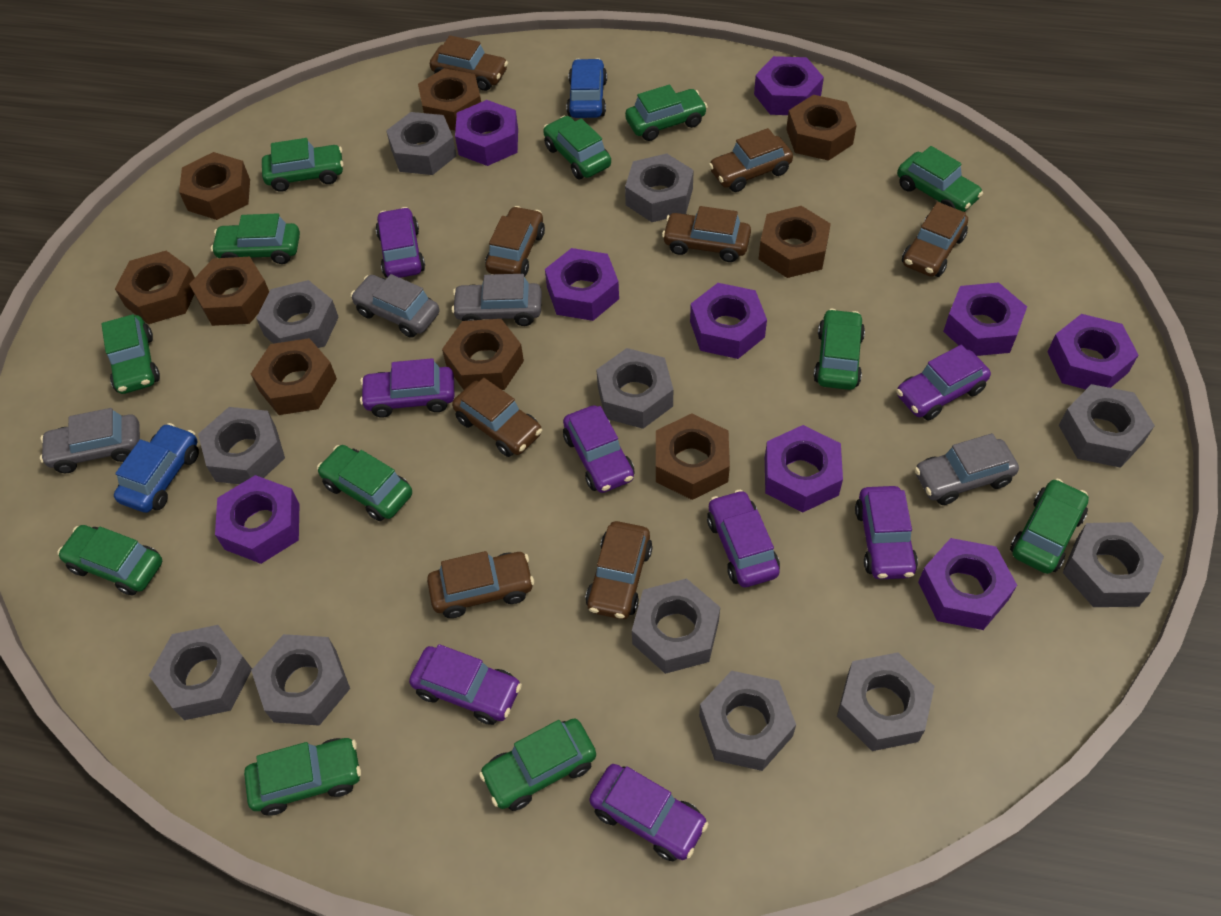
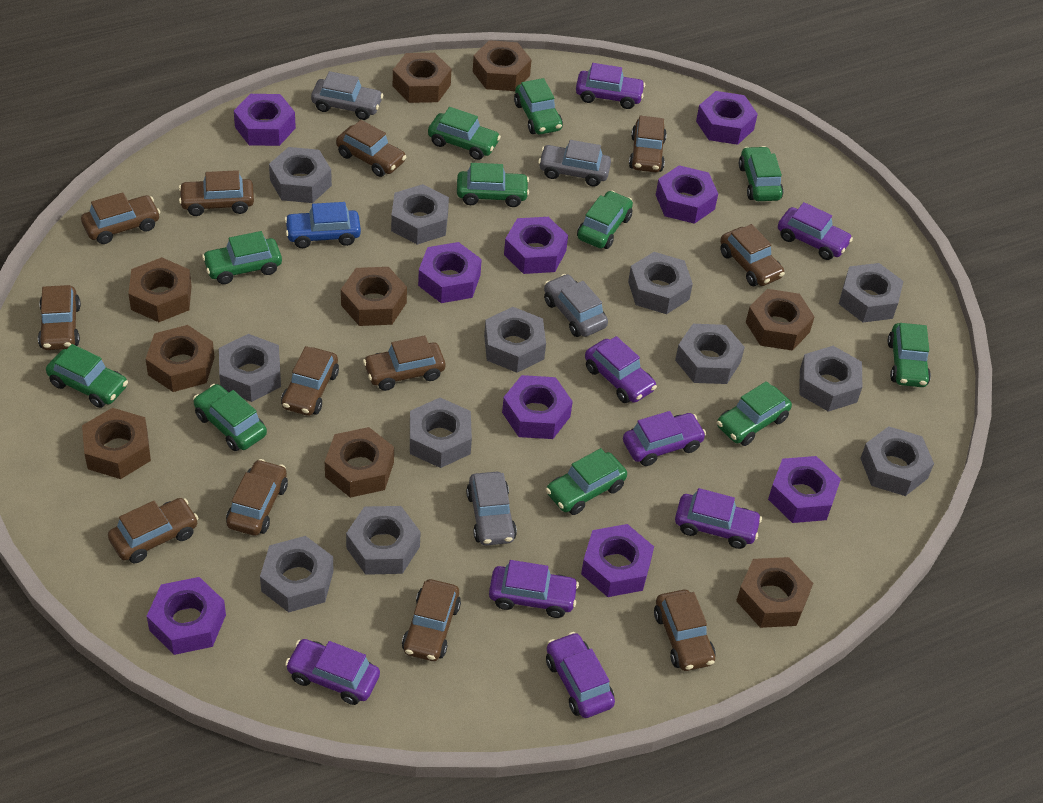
blue car: [114,423,199,513] [566,58,607,118] = 2 -> [284,202,361,248] = 1
brown car: [427,551,534,618] [430,35,508,91] [452,378,542,457] [485,206,545,277] [585,521,653,619] [662,206,751,262] [709,128,793,192] [902,202,968,277] = 8 -> [38,285,81,350] [81,192,160,244] [108,498,199,563] [179,170,254,216] [226,459,288,536] [281,346,339,416] [336,120,406,177] [363,335,445,391] [402,579,461,661] [629,116,667,172] [654,590,716,671] [720,224,785,286] = 12
green car: [57,525,162,596] [101,314,160,394] [211,213,300,264] [244,738,361,816] [262,138,344,192] [317,445,412,521] [479,718,596,811] [543,116,611,179] [625,85,708,141] [813,309,865,390] [897,146,983,212] [1010,478,1089,574] = 12 -> [46,344,128,408] [193,384,267,451] [202,231,282,284] [428,107,501,160] [457,163,529,207] [514,78,563,134] [546,448,627,515] [577,191,633,249] [717,381,792,446] [739,146,783,201] [887,323,931,387] = 11

